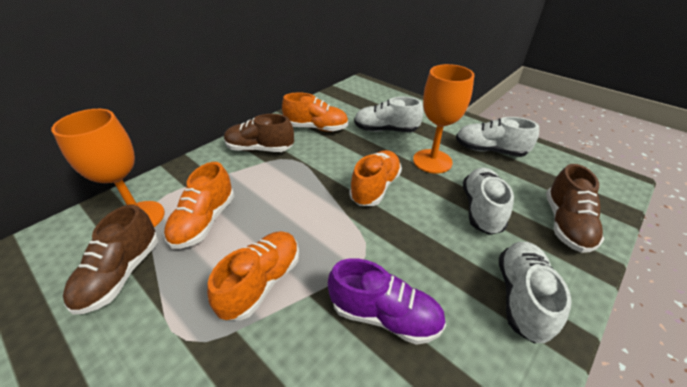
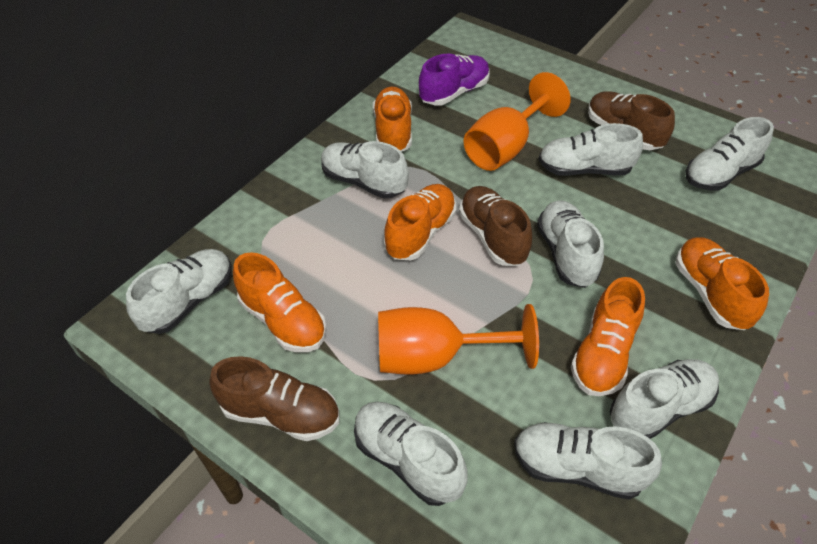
orange shoe: [164,162,234,249] [207,231,299,320] [282,92,348,132] [349,150,402,206] = 4 -> [233,252,327,352] [373,86,412,152] [384,184,456,260] [571,277,645,396] [675,237,769,330] = 5
white shoe: [354,97,424,132] [456,117,539,157] [463,168,514,235] [499,242,571,344] = 4 -> [126,249,232,334] [321,141,409,199] [354,402,468,506] [514,422,662,500] [537,200,604,288] [538,123,643,176] [610,359,719,439] [685,117,774,191] = 8

